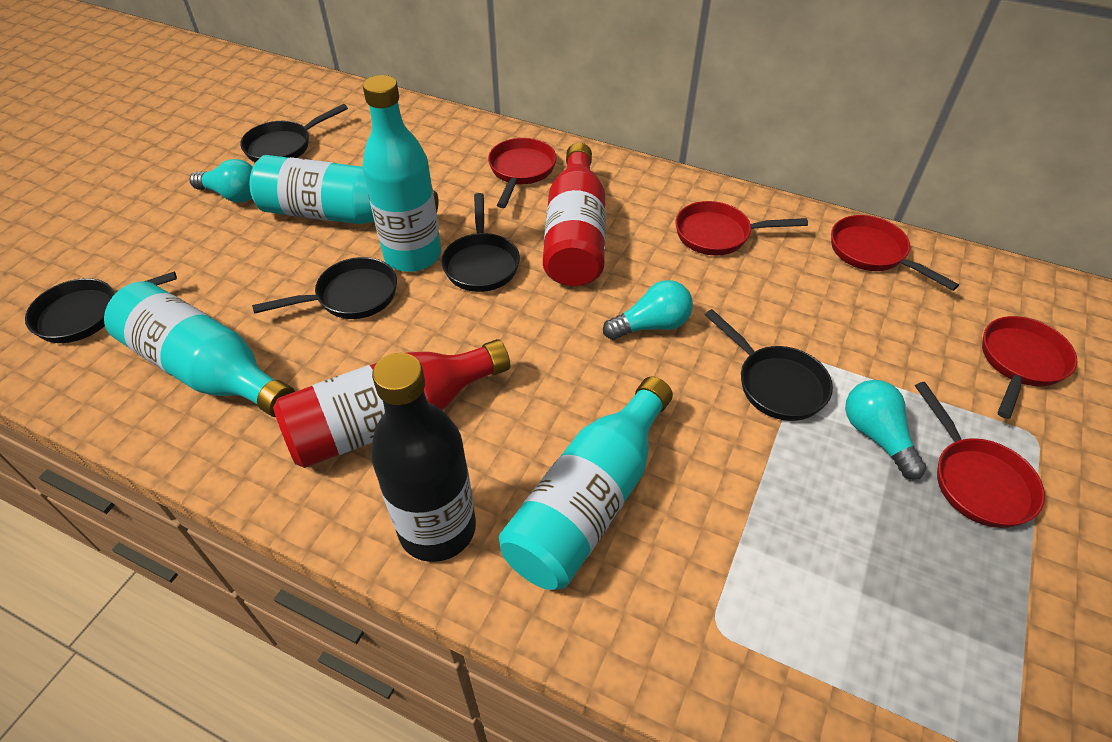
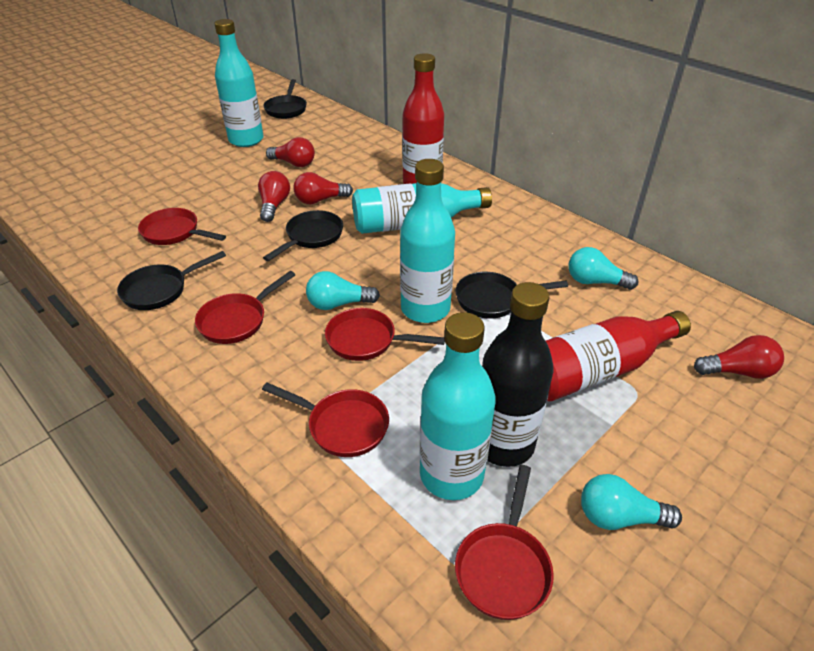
black pan: [25,272,177,343] [240,104,348,163] [252,257,397,319] [441,193,520,292] [705,309,833,421] = 5 -> [117,251,226,310] [263,79,307,119] [263,210,343,261] [455,272,568,319] = 4
red light bulb: none = 0 -> [258,171,290,222] [266,137,315,167] [294,172,353,204] [694,335,784,379] = 4

